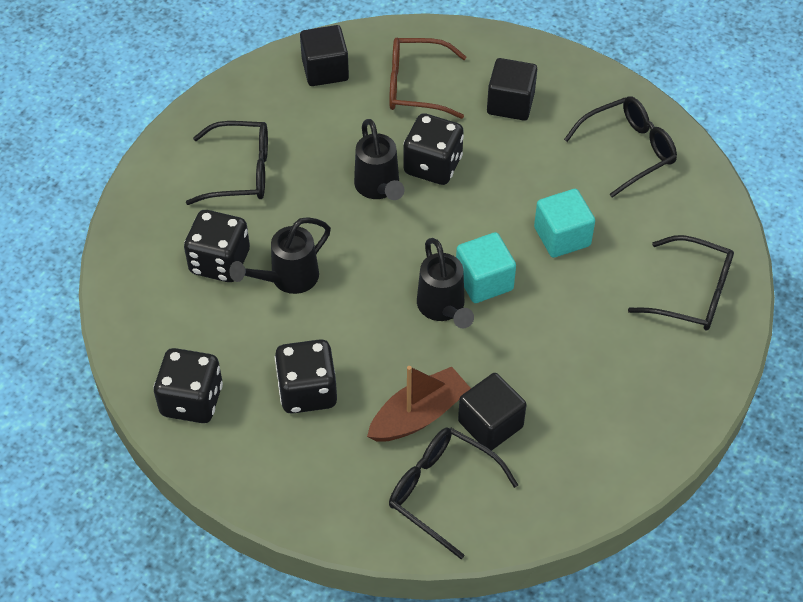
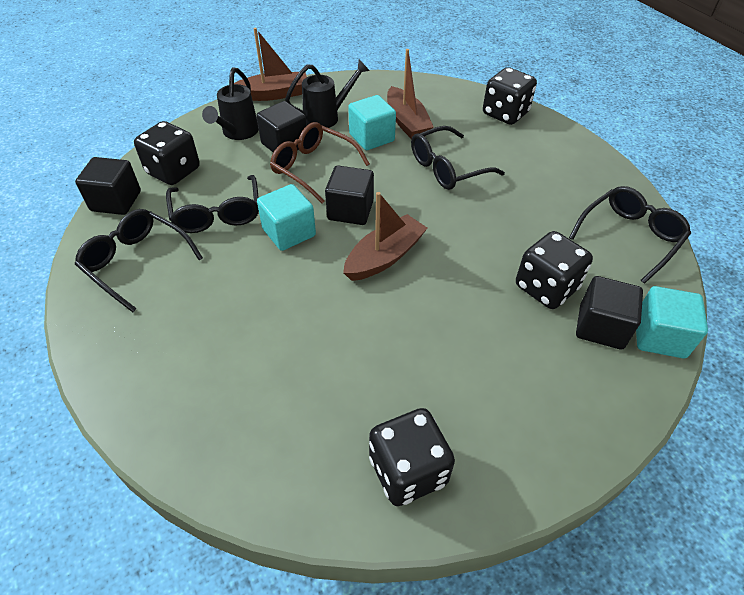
black cube: [300,25,349,86] [458,373,527,451] [487,58,537,121] = 3 -> [75,157,141,215] [256,101,307,152] [325,166,374,225] [576,276,643,350] = 4
black watering can: [229,217,331,294] [354,119,404,200] [417,238,474,328] = 3 -> [202,67,259,140] [285,60,370,128] = 2
brown boat: [367,366,471,442] = 1 -> [234,28,307,101] [343,192,428,281] [387,49,433,139] = 3
turquoise cube: [456,232,516,303] [534,189,595,258] = 2 -> [257,184,316,251] [348,95,396,150] [636,286,708,358] = 3

